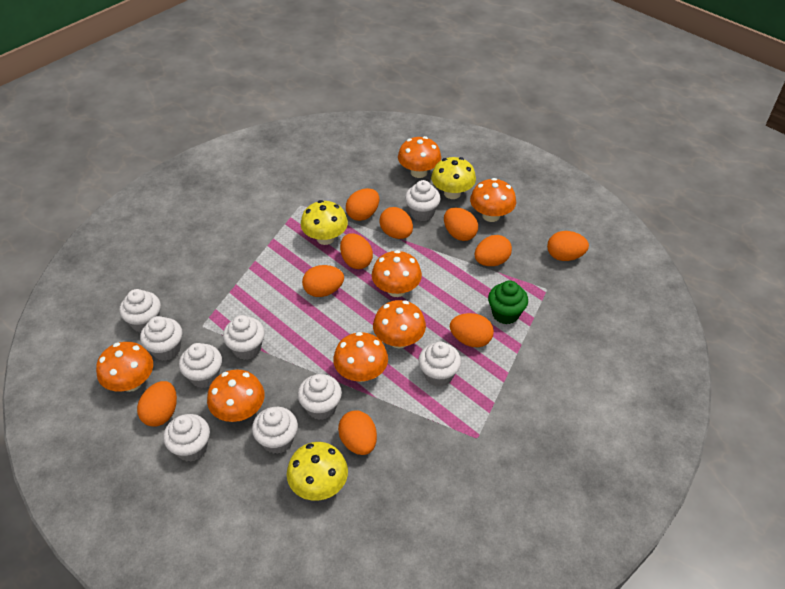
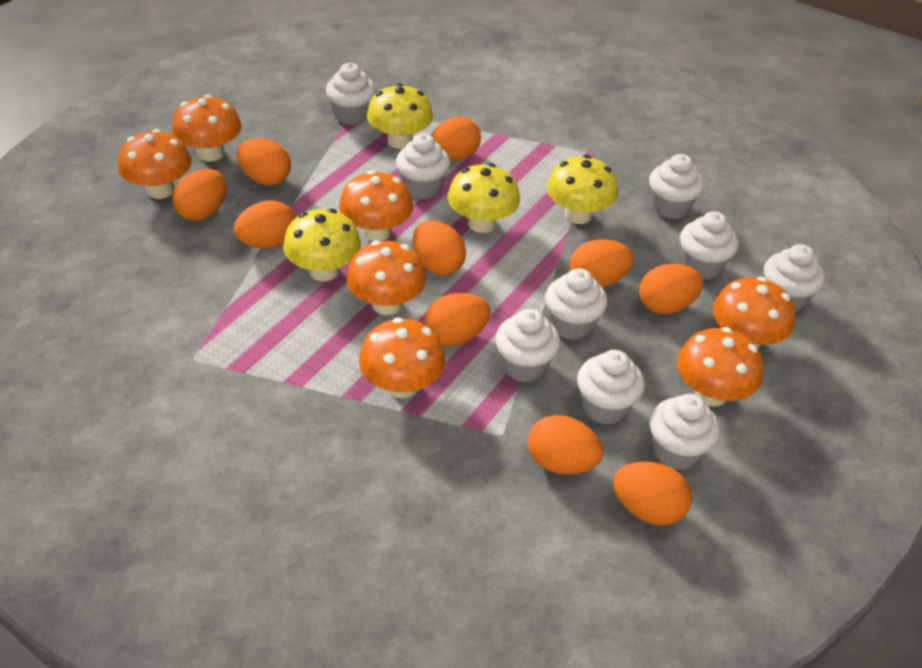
green cupcake: [488,280,528,324] = 1 -> none = 0
yellow mushroom: [287,442,348,501] [301,200,348,245] [431,157,476,199] = 3 -> [283,209,361,281] [367,83,433,149] [448,163,520,233] [547,155,618,224] = 4

